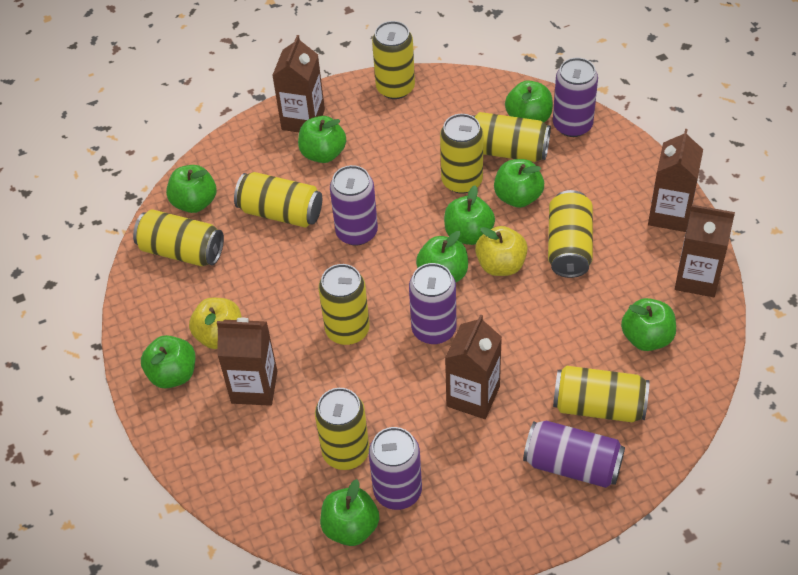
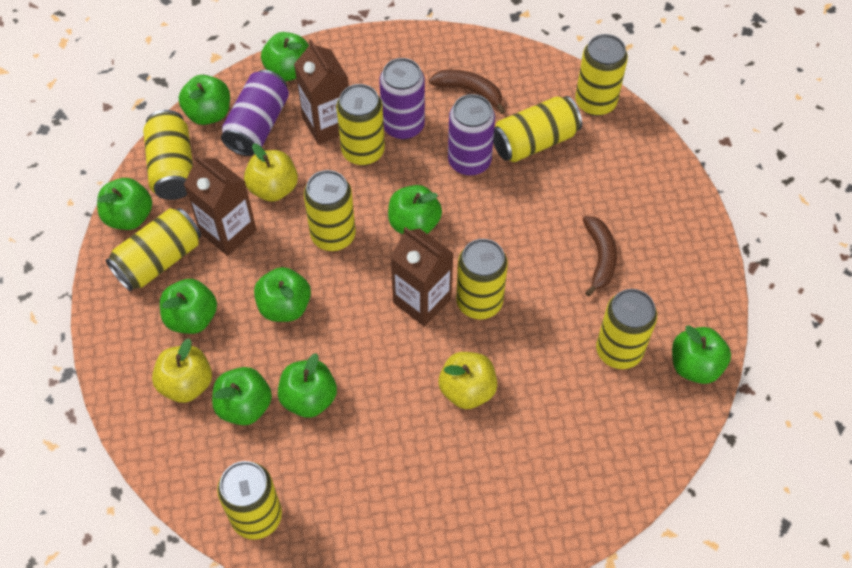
brown banana: none = 0 -> [429,70,505,114] [583,216,617,296] = 2
brown carton: [217,318,277,406] [272,35,325,132] [445,314,502,419] [648,129,703,232] [675,205,735,297] = 5 -> [184,155,257,256] [294,39,349,145] [390,227,454,327] = 3
purple can: [330,165,378,246] [369,427,422,510] [409,263,456,344] [523,421,625,488] [553,58,598,137] = 5 -> [221,70,289,156] [379,58,425,139] [448,94,495,176] = 3
yellow apple: [189,298,242,349] [475,226,528,276] = 2 -> [152,338,212,403] [244,144,298,202] [439,352,497,409] = 3

